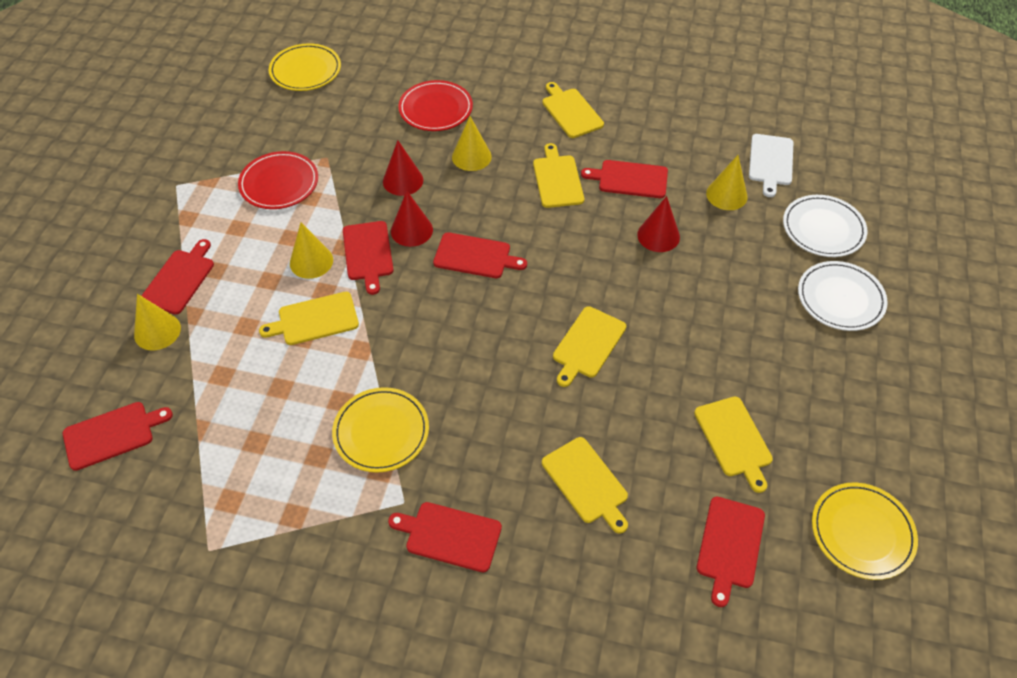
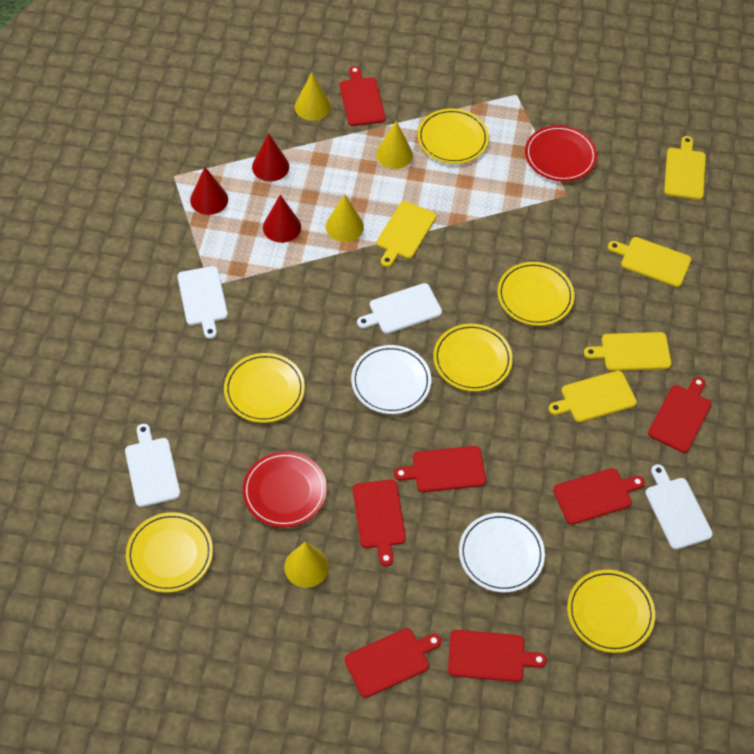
white cutting board: [749,134,794,197] = 1 -> [125,424,180,507] [177,266,228,339] [357,283,442,334] [645,464,713,549] = 4
yellow cutting board: [259,292,359,345] [533,143,584,208] [542,82,604,138] [542,437,628,533] [553,306,626,387] [694,397,773,493] = 6 -> [377,201,436,267] [548,371,637,422] [584,332,672,371] [608,237,691,287] [664,136,706,200] = 5
yellow plate: [269,43,341,91] [332,387,429,473] [812,483,918,580] = 3 -> [126,512,213,593] [224,353,305,423] [417,108,489,164] [433,324,513,391] [497,262,574,326] [567,570,655,653] = 6

